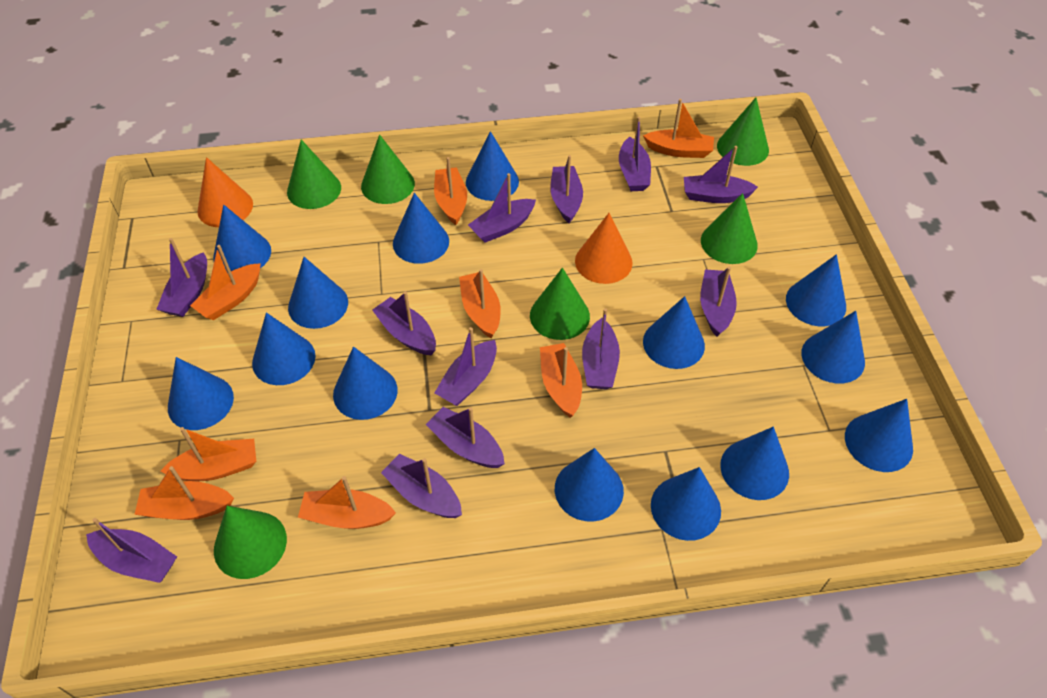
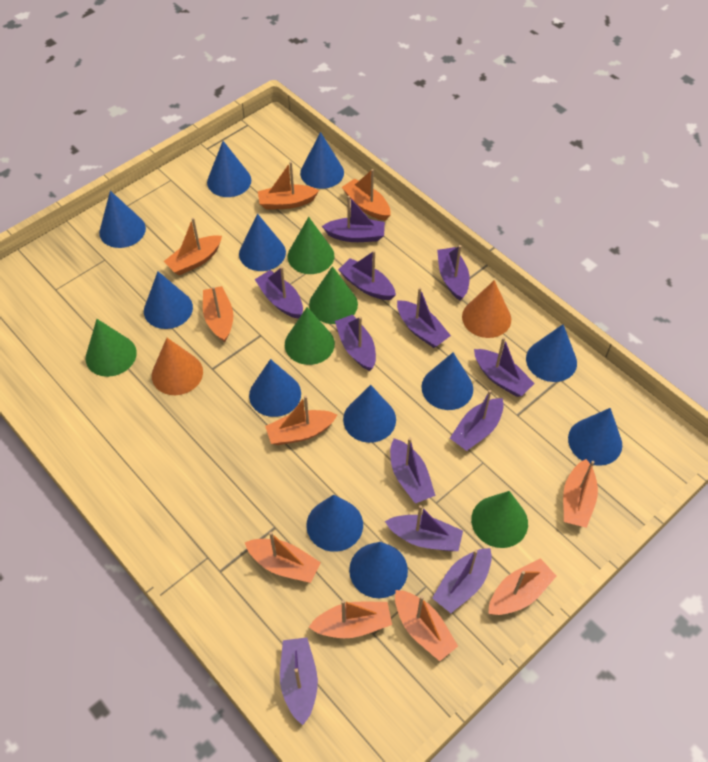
blue cone: [168,357,234,430] [213,205,271,273] [252,312,315,385] [288,257,348,329] [333,346,398,420] [393,193,449,264] [466,131,519,201] [555,448,624,522] [643,296,705,369] [651,467,721,541] [720,427,789,500] [786,254,846,326] [801,311,865,384] [845,399,913,472] = 14 -> [99,191,146,248] [144,272,193,329] [207,141,251,197] [239,214,286,271] [249,359,301,417] [300,132,344,189] [306,494,363,552] [343,385,396,443] [349,542,408,598] [421,353,473,410] [526,324,577,382] [568,408,622,466] = 12
green cone: [214,506,287,579] [287,140,341,209] [361,134,415,204] [530,268,590,340] [701,193,758,264] [717,98,769,166] = 6 -> [86,319,137,377] [285,307,335,365] [288,217,334,274] [309,266,358,324] [471,491,528,548] = 5
orange boat: [134,466,234,520] [161,427,256,481] [190,245,261,320] [298,476,396,529] [434,157,467,225] [459,269,501,339] [540,343,582,418] [643,99,714,158] = 8 -> [164,218,222,275] [203,286,233,342] [245,532,321,583] [258,161,319,210] [265,396,337,445] [309,600,392,638] [342,169,390,221] [395,590,458,661] [488,558,556,615] [563,459,598,528] = 10

